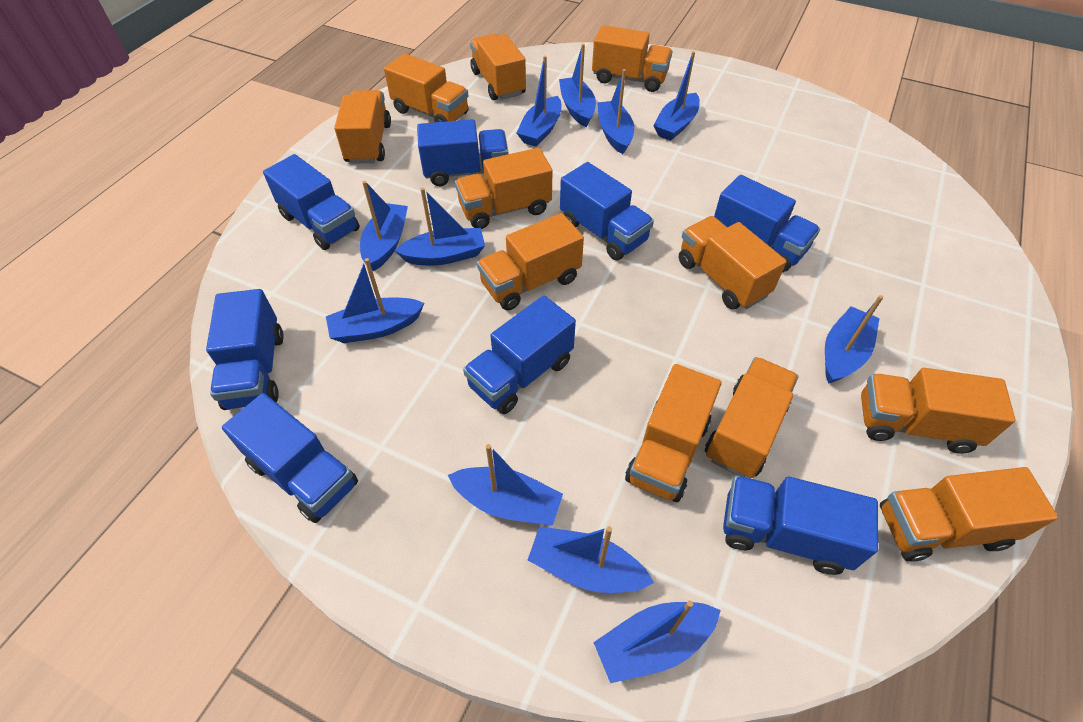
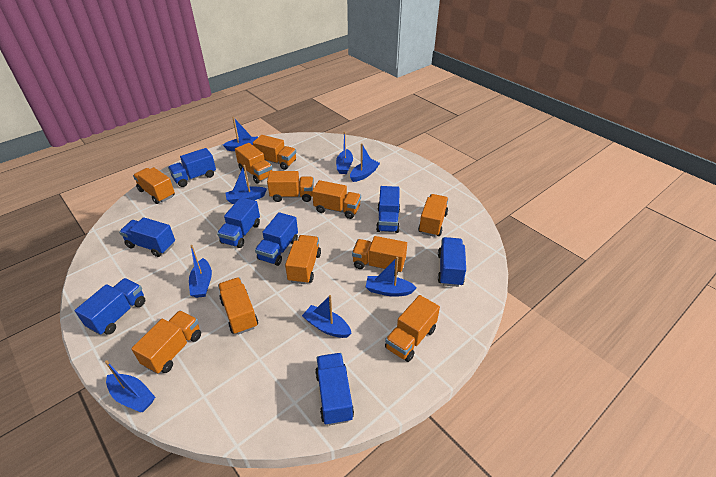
blue boat: [326,258,424,343] [360,181,408,271] [394,188,485,266] [448,444,563,526] [517,56,561,147] [528,526,654,593] [559,44,596,127] [593,600,721,683] [597,69,634,154] [653,51,700,141] [825,295,883,384] = 11 -> [105,360,155,412] [189,245,212,298] [223,117,258,151] [225,165,267,204] [302,295,352,338] [336,131,353,174] [350,144,380,182] [366,257,417,297] = 8

